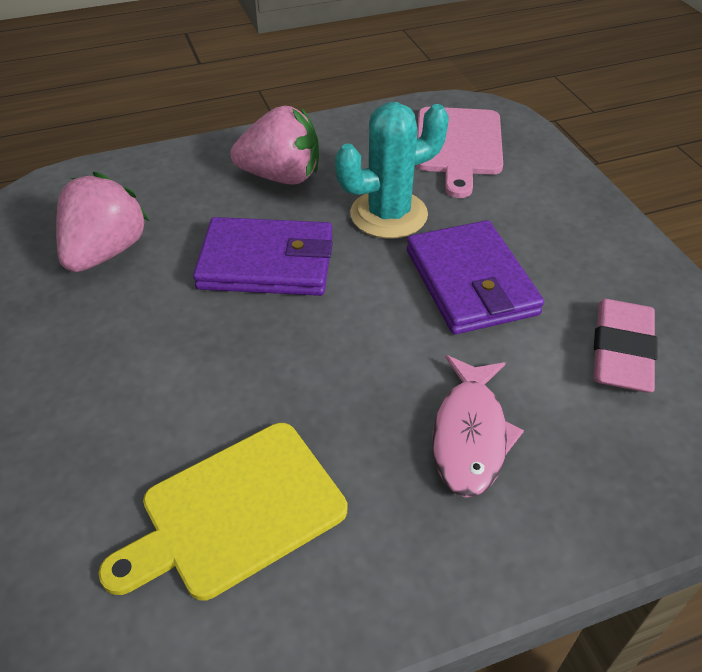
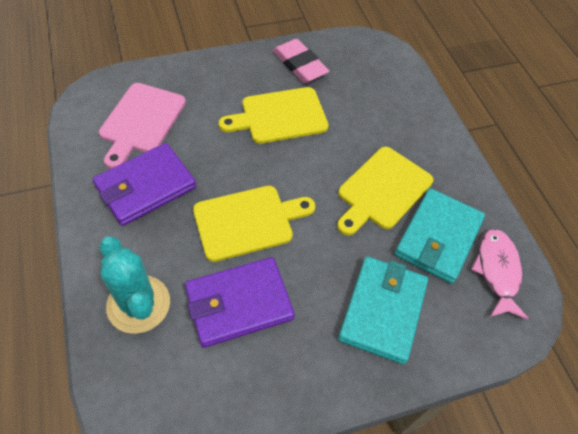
pink strawberry: [56,172,149,272] [231,106,319,185] = 2 -> none = 0
turquoise wallet: none = 0 -> [338,256,428,364] [395,188,485,284] = 2
yellow cutting board: [98,423,347,600] = 1 -> [193,186,316,262] [219,87,329,144] [337,147,433,236] = 3

